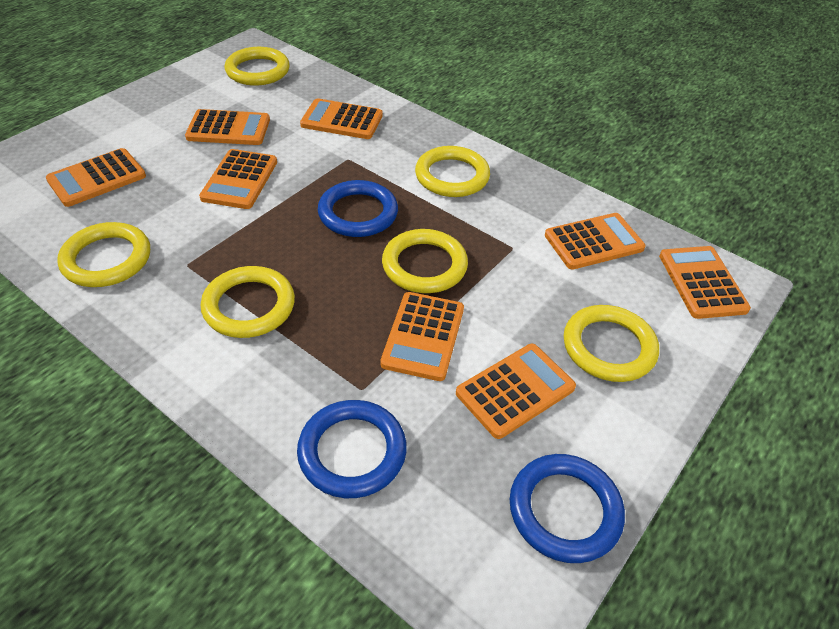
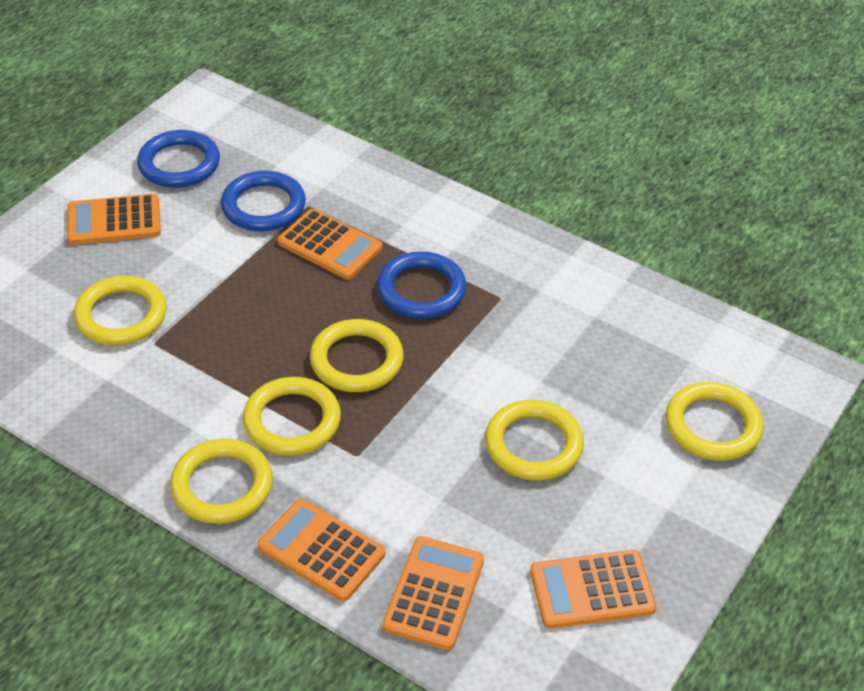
orange calculator: [46,148,146,207] [185,109,270,145] [199,149,277,209] [300,98,383,139] [380,292,464,381] [456,344,576,439] [545,213,646,270] [659,246,751,319] = 8 -> [67,194,161,245] [258,499,385,601] [278,209,382,280] [382,536,484,650] [530,550,656,629] = 5

